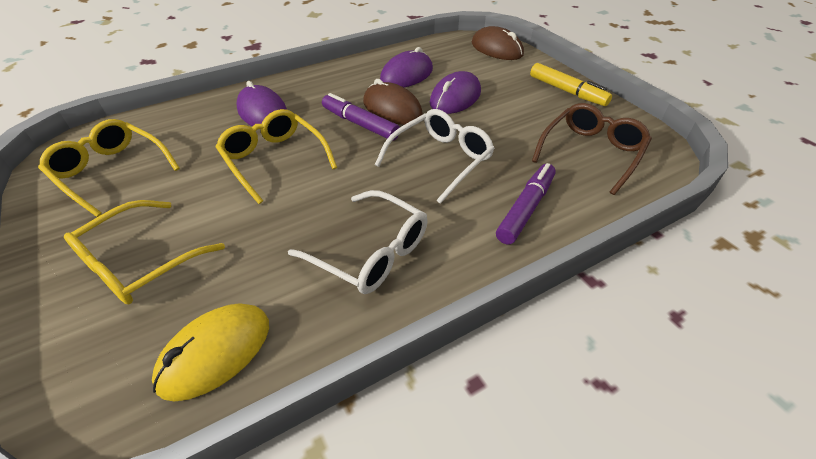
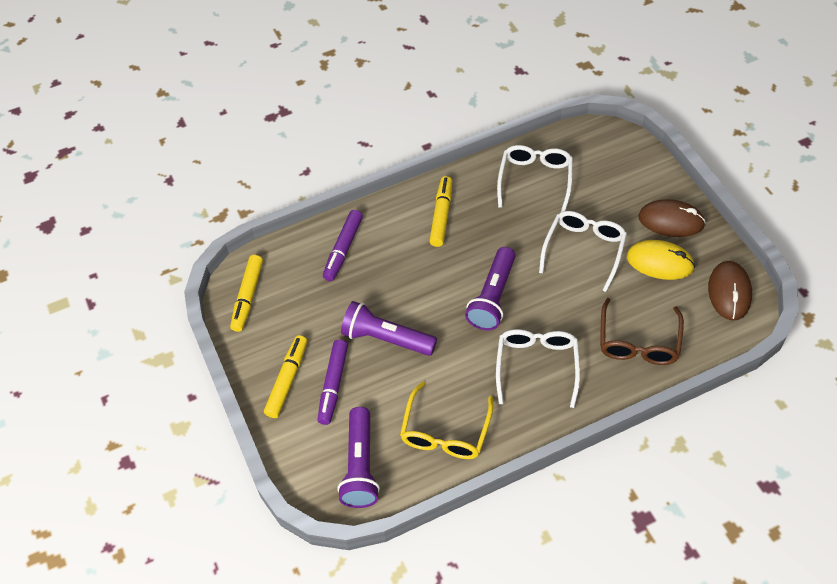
purple flashlight: none = 0 -> [337,407,380,508] [341,301,437,356] [465,247,515,330] = 3
purple mouse: [236,81,287,126] [380,47,433,87] [430,71,481,114] = 3 -> none = 0
white glasses: [288,190,428,294] [375,109,495,204] = 2 -> [496,329,580,408] [497,145,573,212] [539,211,627,292] = 3
yellow glasses: [38,119,180,217] [64,200,225,304] [215,109,337,204] = 3 -> [400,382,493,459] = 1
yellow marker: [530,63,612,106] = 1 -> [230,255,263,332] [264,335,307,418] [429,176,452,247] = 3

